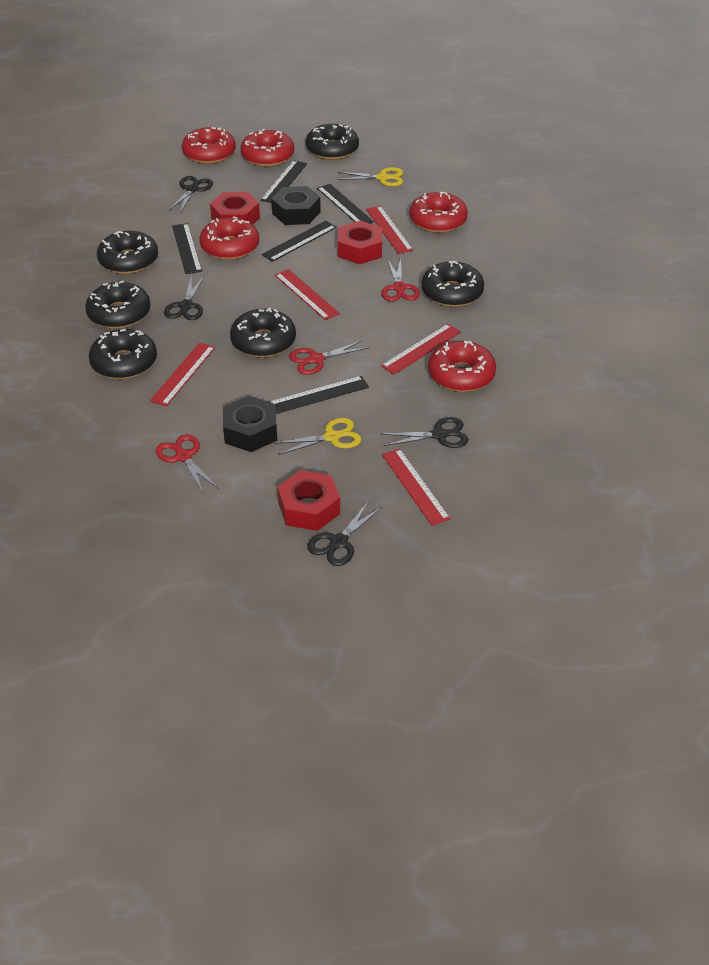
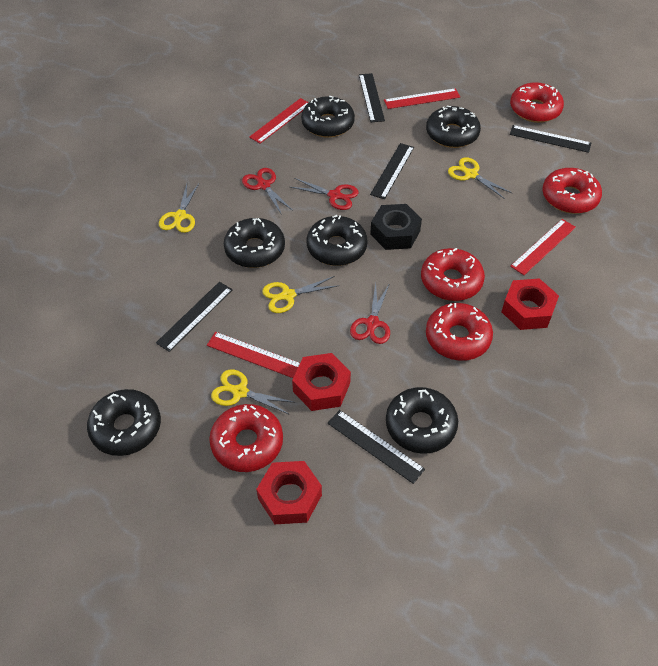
black nut: [223,396,277,452] [272,186,321,225] = 2 -> [370,204,422,250] = 1
black scissors: [164,275,205,320] [168,176,213,213] [307,500,383,566] [381,417,469,448] = 4 -> none = 0
red ruler: [150,343,215,406] [275,269,340,320] [366,206,413,254] [381,324,461,375] [382,448,451,526] = 5 -> [207,332,300,378] [249,98,309,143] [384,88,460,109] [510,219,576,275] = 4
yellow scissors: [273,418,362,455] [337,167,403,186] = 2 -> [159,184,199,233] [211,370,296,415] [262,276,339,313] [448,157,512,199] = 4

